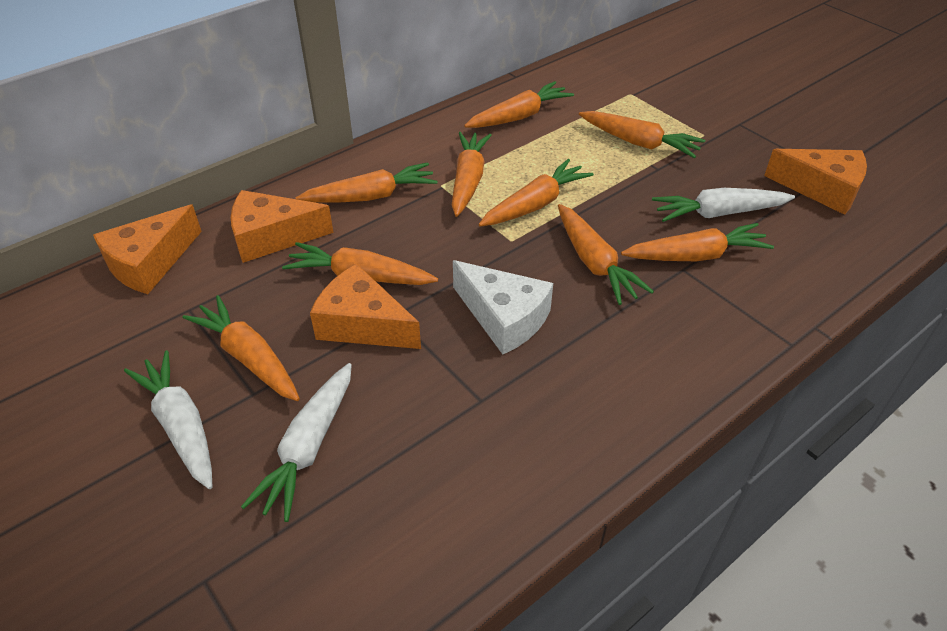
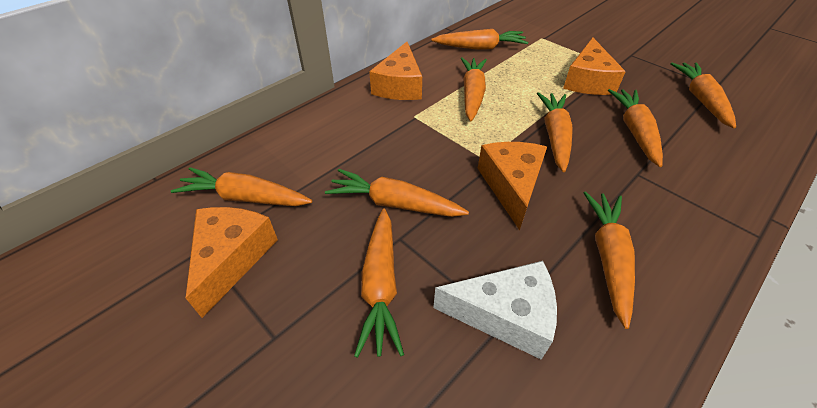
white carrot: [124,350,212,489] [241,363,352,522] [652,188,795,222] = 3 -> none = 0

